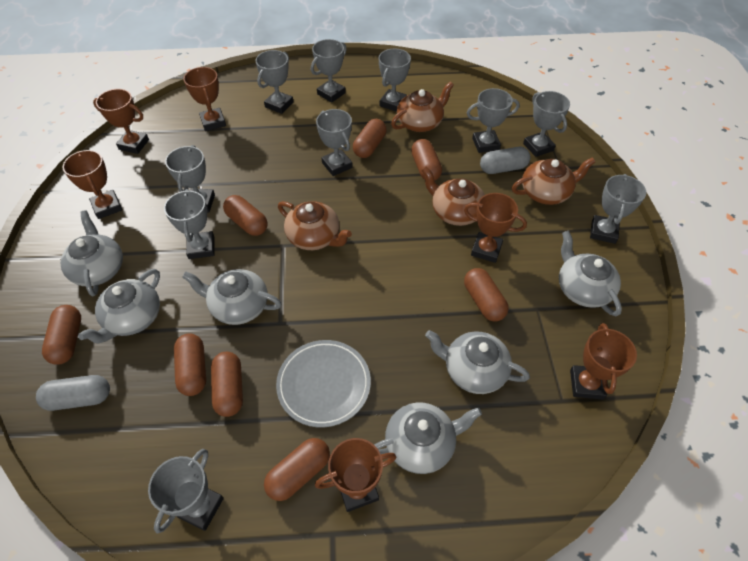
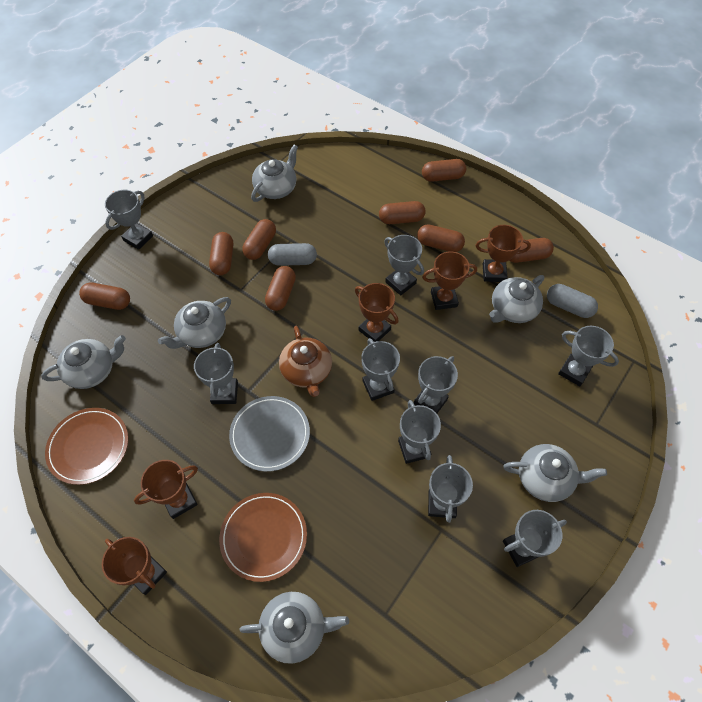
brown plate: none = 0 -> [45,408,128,485] [219,493,307,582] = 2
brown teapot: [278,201,352,250] [391,82,454,132] [422,166,485,226] [512,157,595,205] = 4 -> [279,326,332,397] = 1
brown trophy: [62,150,122,219] [93,89,149,154] [183,67,226,131] [315,438,396,512] [464,193,527,263] [570,323,637,399] = 6 -> [102,537,167,595] [134,460,198,519] [355,283,399,342] [422,251,477,310] [476,225,531,282] = 5
grey trophy: [148,449,224,534] [164,189,215,259] [165,145,215,213] [256,50,293,114] [311,39,347,103] [316,109,353,176] [379,49,411,112] [467,88,520,153] [523,91,570,157] [590,174,646,244] = 10 -> [105,190,153,250] [194,343,238,404] [361,338,400,401] [384,235,424,295] [398,400,441,464] [414,356,458,413] [428,455,473,523] [503,510,567,567] [558,326,619,386] = 9

